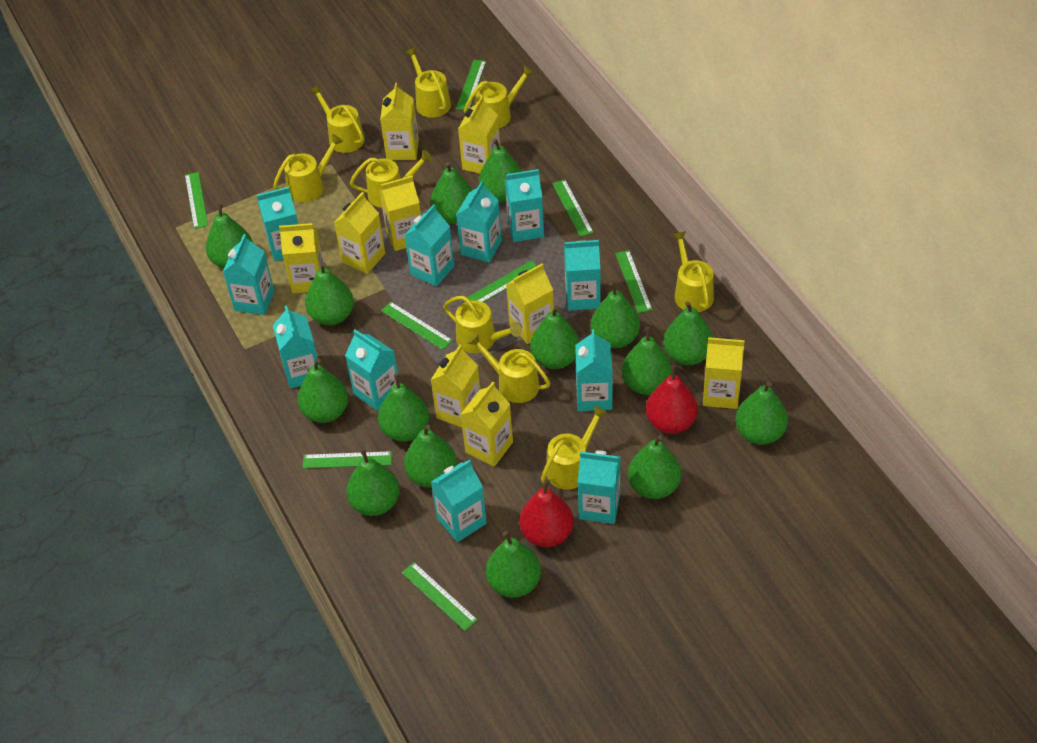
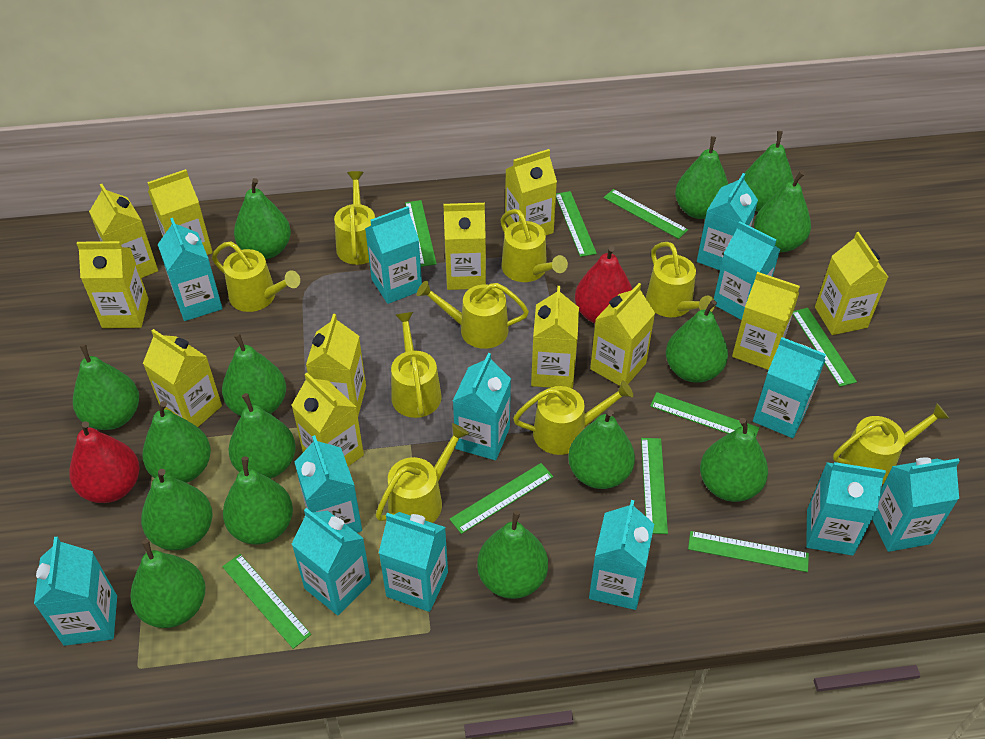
green ruler: [185,172,208,229] [303,451,392,469] [381,302,453,350] [401,562,478,631] [456,60,486,110] [467,260,537,302] [552,180,594,237] [615,250,652,313] = 8 -> [222,554,311,649] [405,200,437,267] [449,463,553,534] [556,191,597,257] [604,189,688,239] [641,438,668,534] [650,392,759,436] [688,531,809,572] [793,308,857,387] = 9
turquoise carton: [223,234,274,315] [257,187,298,261] [273,305,319,389] [345,330,400,411] [405,204,454,287] [431,459,487,542] [456,181,502,262] [505,169,544,242] [564,240,601,311] [575,329,613,411] [578,451,621,524] = 11 -> [34,537,117,646] [158,218,223,321] [291,508,371,615] [295,435,362,533] [365,206,422,304] [379,512,448,612] [453,353,511,460] [589,500,654,610] [697,173,758,270] [714,221,781,320] [753,337,826,438] [806,462,886,556] [872,458,960,552] = 13
yellow carton: [279,223,323,293] [334,192,385,274] [379,176,421,251] [380,83,419,160] [431,345,480,427] [458,96,500,174] [460,382,513,467] [506,264,554,344] [703,337,745,409] = 9 -> [76,241,149,328] [89,184,158,278] [143,329,222,427] [147,169,213,255] [291,373,364,466] [306,314,366,415] [443,203,486,290] [505,149,557,235] [531,286,579,389] [590,283,655,386] [732,272,800,370] [815,232,889,335] = 12

